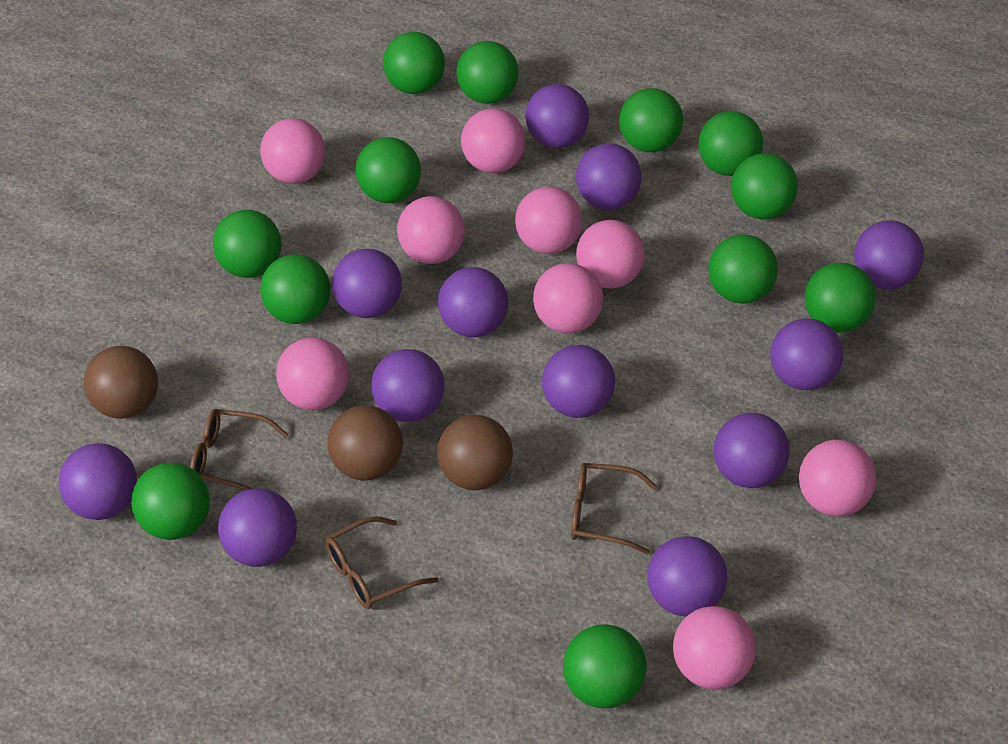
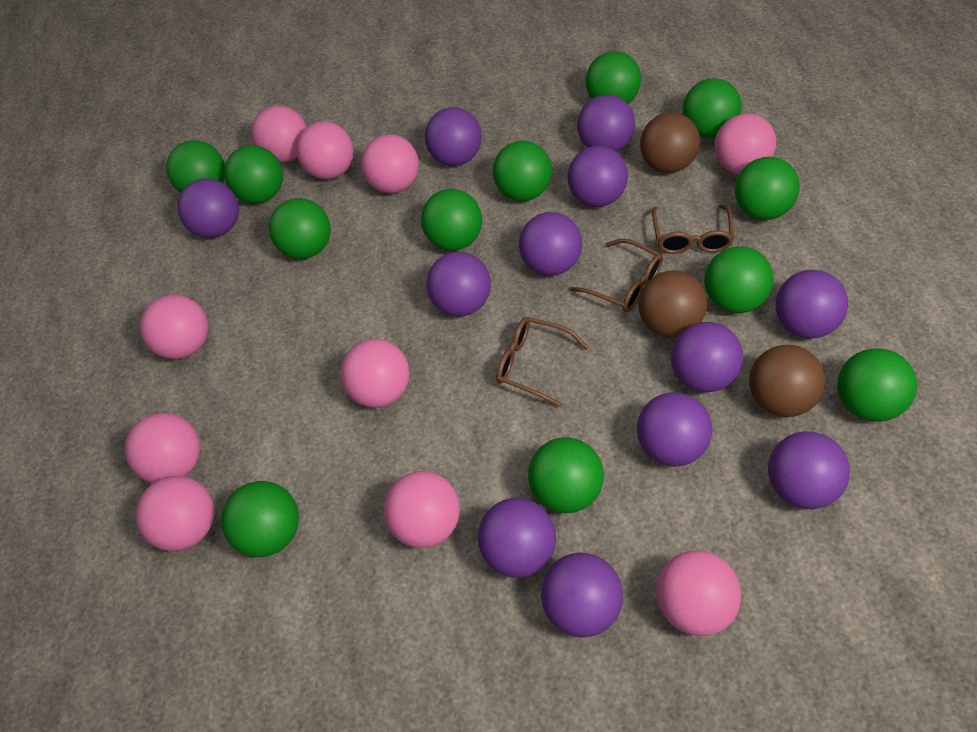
pink ball: [260,118,325,184] [276,337,349,410] [397,196,465,264] [461,108,526,173] [515,187,583,254] [533,263,603,333] [576,220,645,288] [673,606,756,690] [799,440,877,516] = 9 -> [125,413,200,483] [136,476,214,551] [140,295,208,359] [252,105,307,162] [296,121,354,179] [340,339,410,408] [361,134,419,193] [384,471,460,548] [656,551,741,636] [714,114,776,174] = 10

